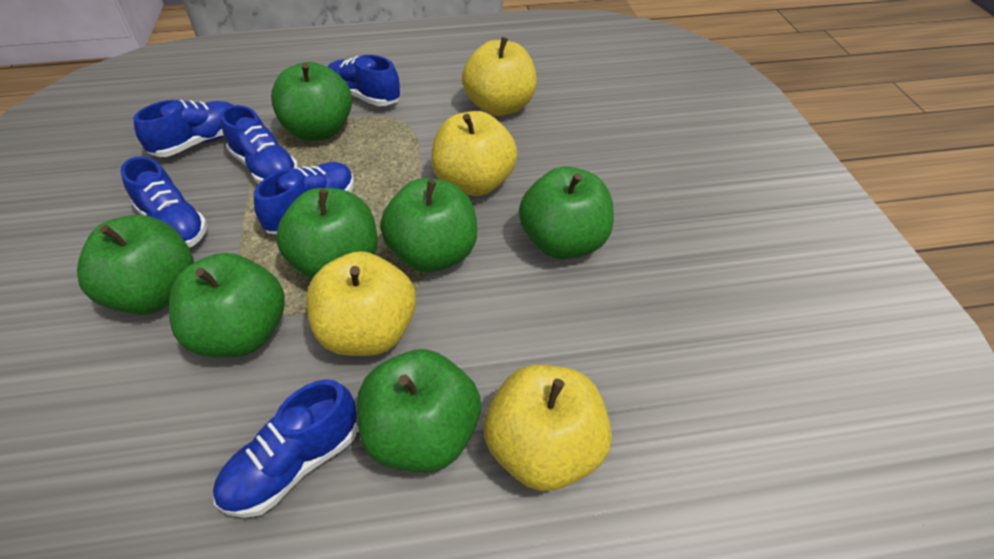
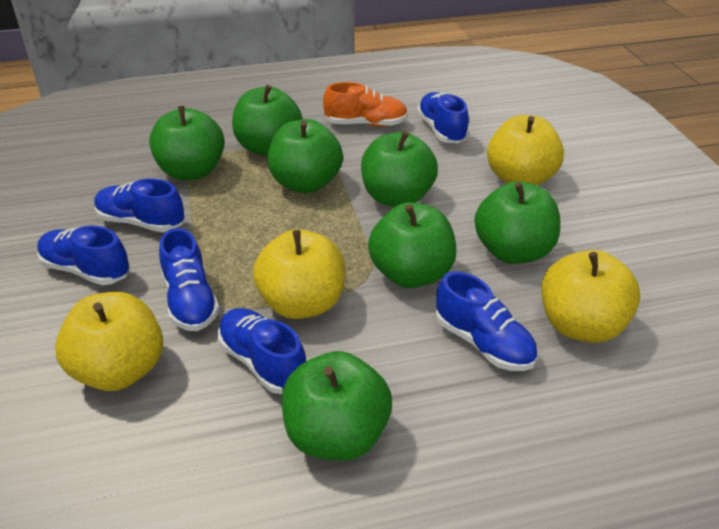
orange shoe: none = 0 -> [323,82,408,127] = 1

